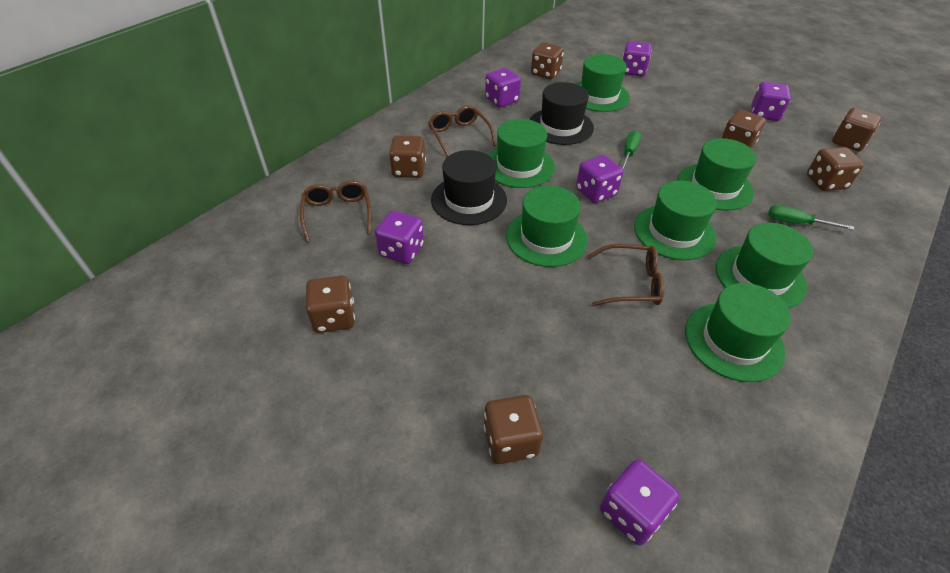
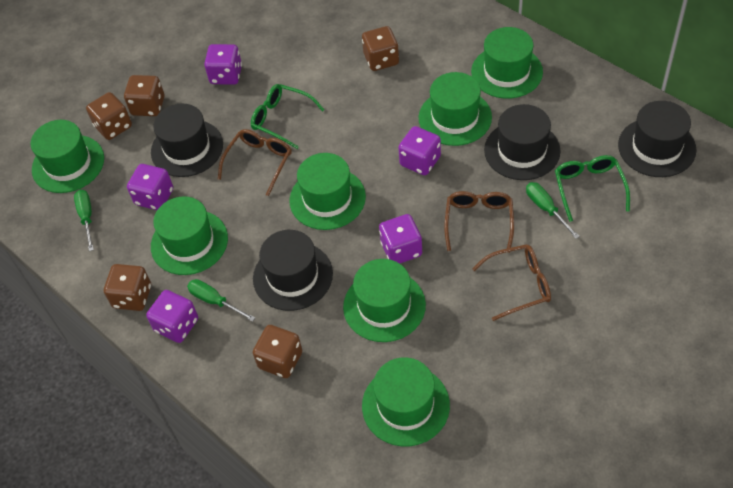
black hat: [431,150,507,225] [530,82,594,145] = 2 -> [151,104,223,177] [253,230,333,311] [484,104,561,180] [618,101,697,177] = 4
brown dice: [306,275,355,333] [389,135,426,178] [484,395,543,464] [531,42,564,79] [721,110,766,148] [807,147,864,191] [832,108,881,151] = 7 -> [86,92,132,140] [104,264,151,311] [124,75,165,116] [253,325,302,378] [362,26,399,71] = 5
green glasses: none = 0 -> [251,84,325,149] [555,155,630,222] = 2
green screwdriver: [622,131,641,172] [768,205,855,230] = 2 -> [74,190,94,251] [187,279,255,322] [526,182,580,239] = 3
purple dice: [375,210,424,264] [485,68,521,107] [576,155,623,203] [600,459,680,546] [622,41,652,77] [751,82,791,121] = 6 -> [127,164,173,210] [146,290,198,343] [204,44,242,85] [379,214,422,264] [398,126,441,175] = 5

